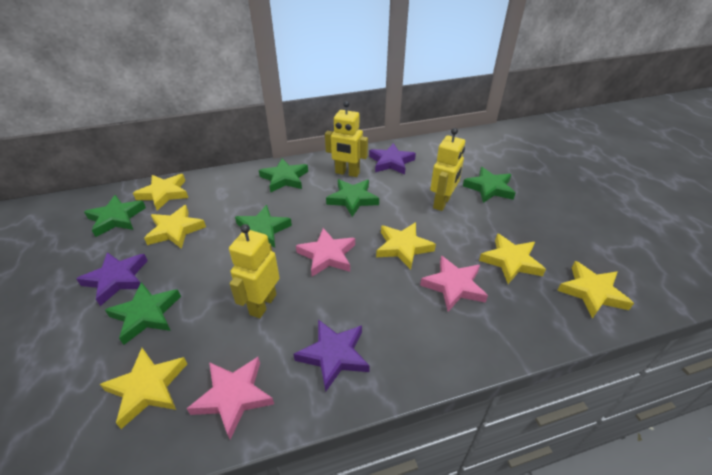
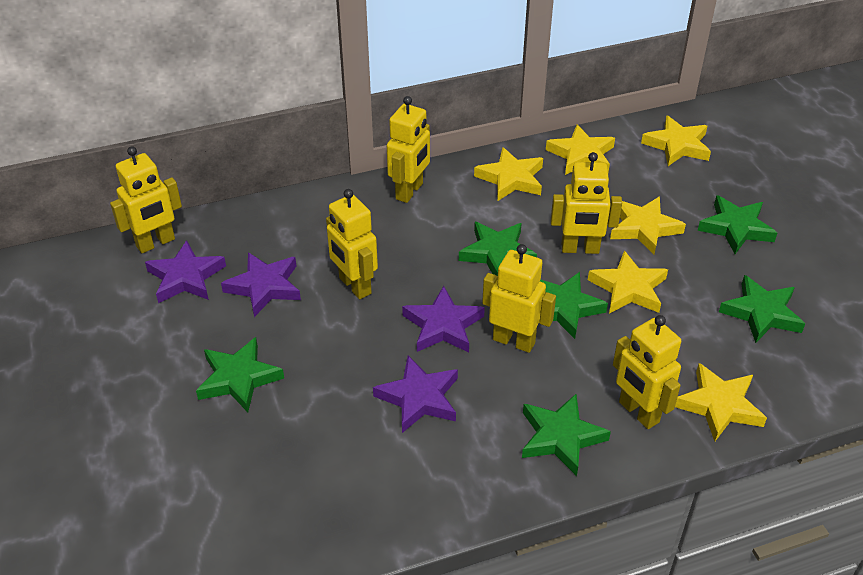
pink star: [187,357,274,440] [296,228,355,277] [420,256,488,311] = 3 -> none = 0
purple star: [76,252,148,306] [294,319,370,392] [369,143,416,175] = 3 -> [145,240,226,303] [221,252,301,317] [373,356,458,433] [402,286,485,353] = 4
yellow robot: [229,224,280,318] [325,101,368,177] [430,128,465,211] = 3 -> [110,146,182,253] [326,189,378,299] [387,96,430,203] [482,244,556,353] [551,152,622,254] [613,315,681,429] = 6

